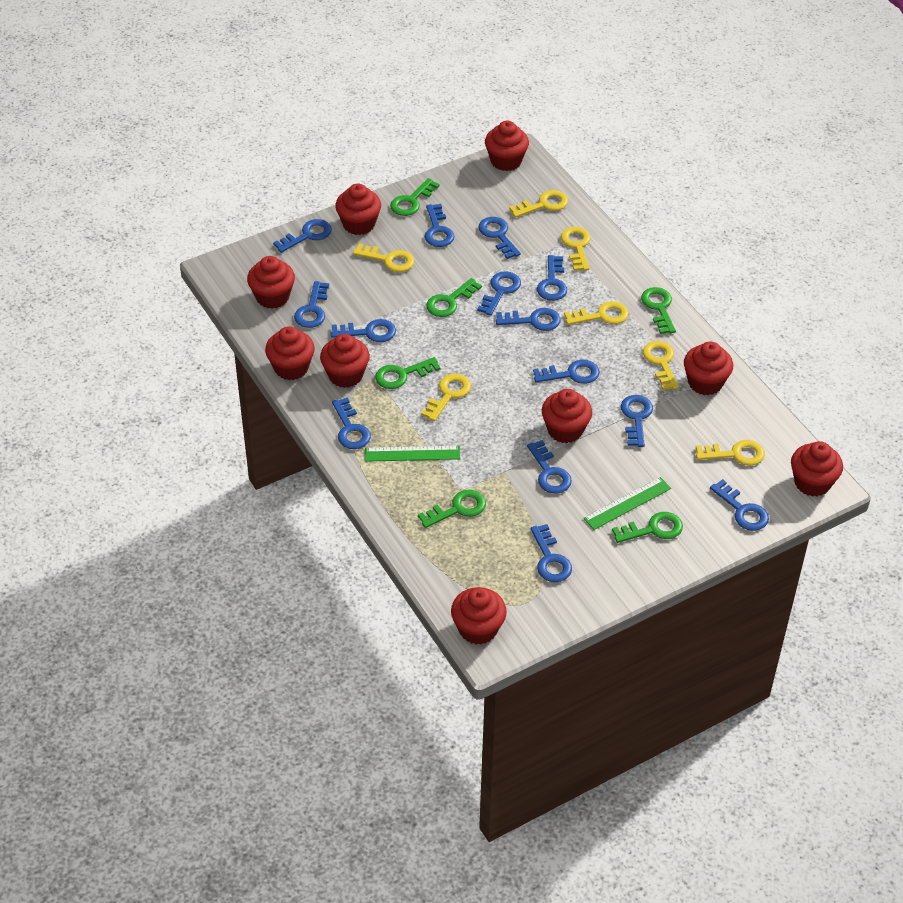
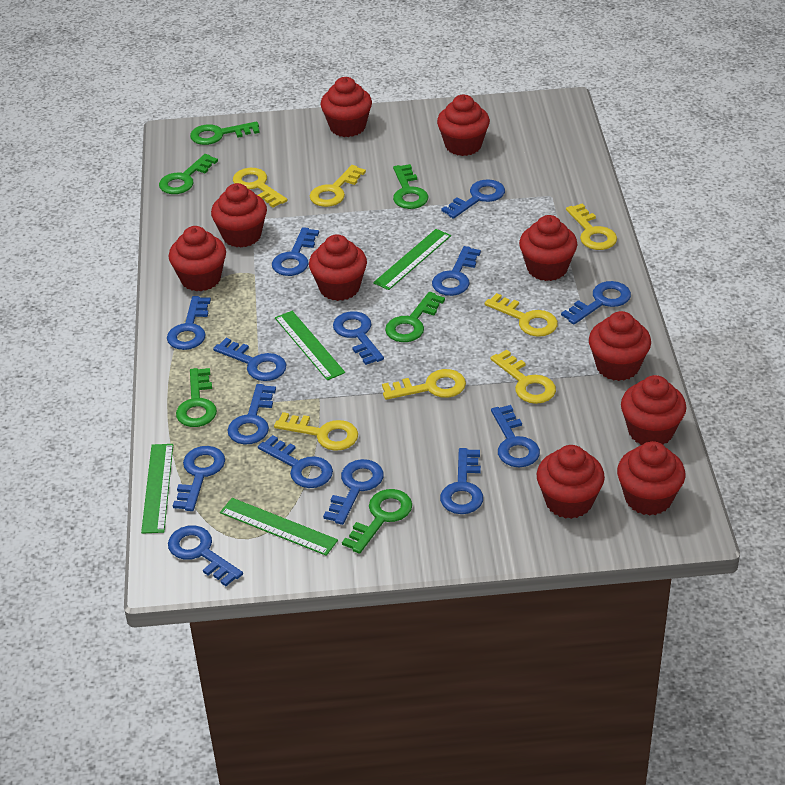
green ruler: [365,446,460,462] [583,477,671,530] = 2 -> [141,444,173,534] [220,498,338,556] [275,311,345,380] [373,229,451,290] = 4
red cupcake: [247,256,295,309] [265,326,315,380] [320,334,370,388] [335,184,381,235] [451,587,507,645] [485,121,529,171] [542,389,592,443] [684,341,733,395] [791,441,843,497] = 9 -> [168,226,226,291] [211,183,267,248] [309,234,367,301] [321,77,372,137] [437,95,490,156] [519,215,577,281] [537,445,605,519] [589,311,651,381] [617,441,685,516] [621,375,687,445] = 10

